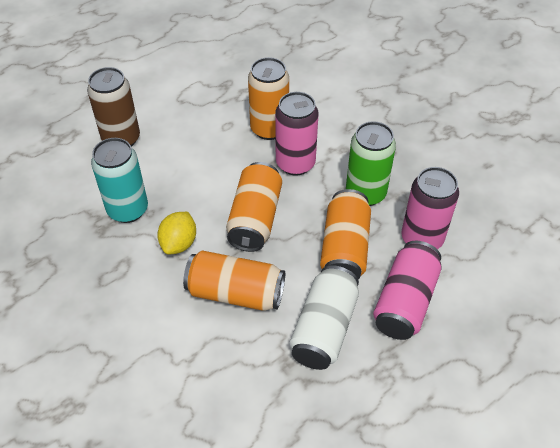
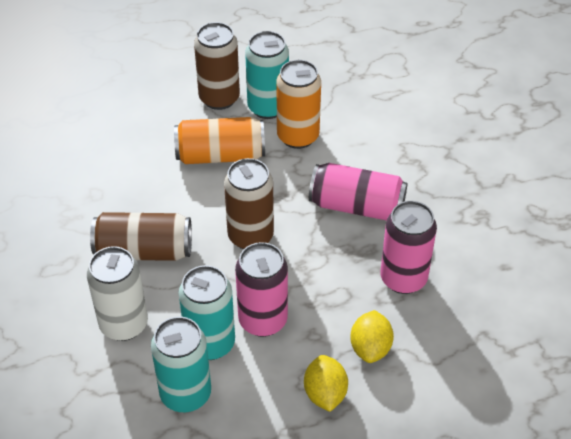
brown can: [87,67,140,146] = 1 -> [90,212,192,261] [194,22,240,110] [224,158,274,250] = 3
green can: [346,121,396,206] = 1 -> none = 0
orange can: [183,250,285,311] [226,162,282,252] [248,57,289,140] [320,189,371,279] = 4 -> [174,117,265,164] [276,60,321,149] = 2
turquoise can: [91,138,148,223] = 1 -> [151,317,211,412] [179,265,235,360] [245,31,289,119] = 3
yellow lemon: [157,212,196,254] = 1 -> [304,355,348,412] [350,310,394,363] = 2

